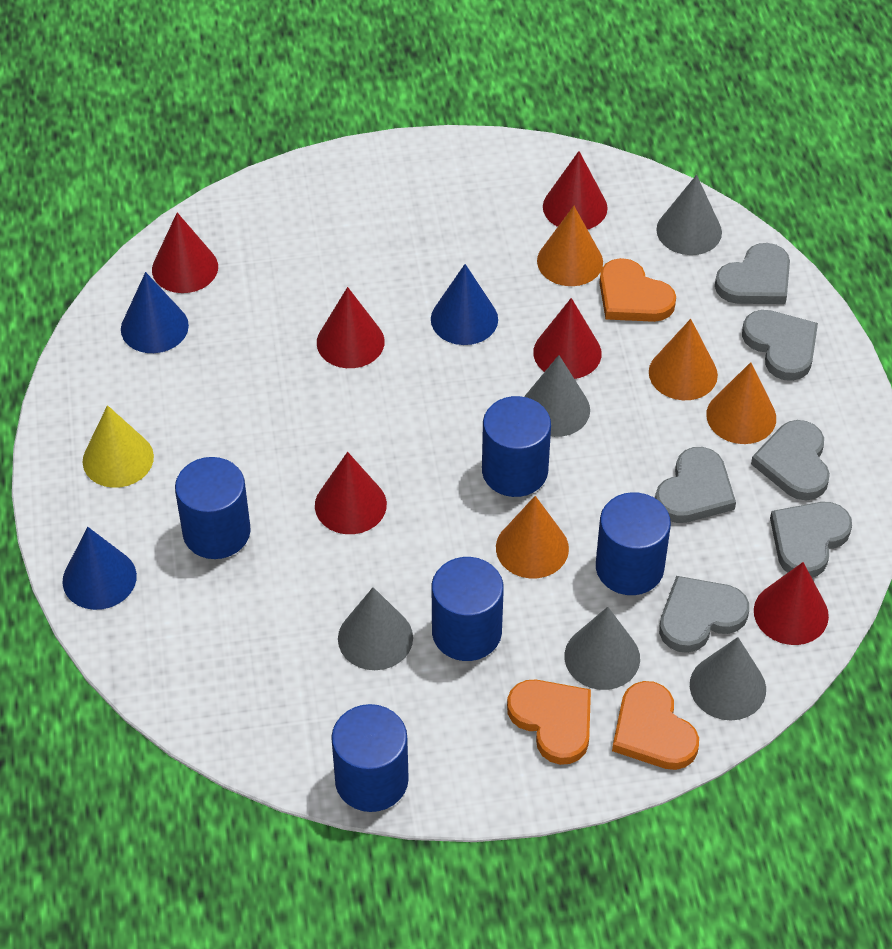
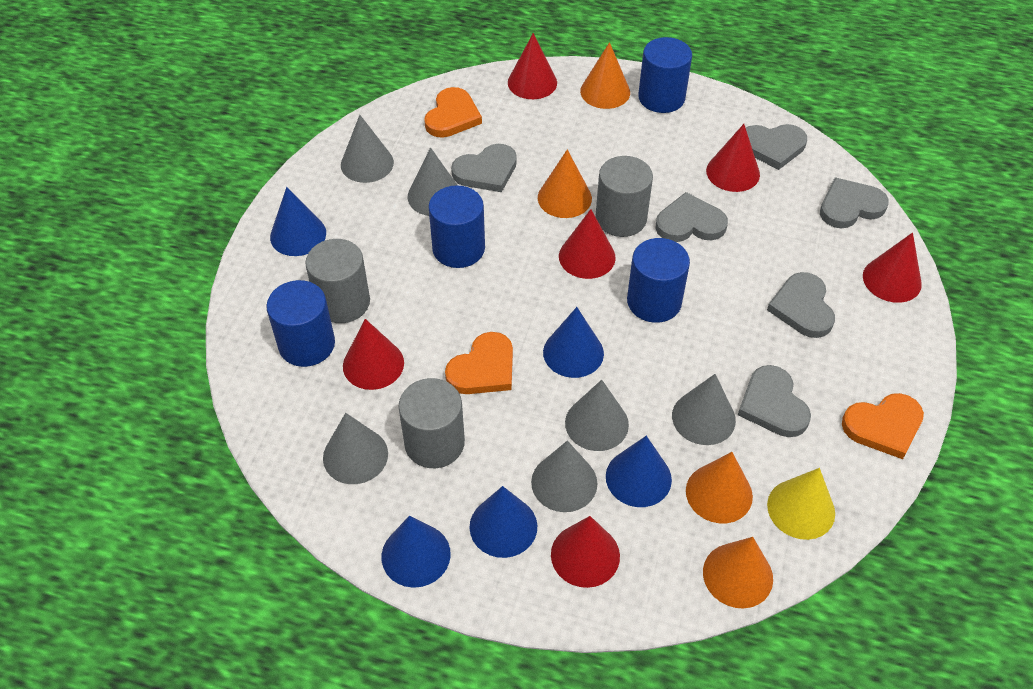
blue cone: [62,527,137,610] [121,272,189,353] [431,264,498,345] = 3 -> [270,187,326,256] [382,516,451,588] [470,486,537,558] [543,307,604,378] [606,436,672,507] = 5
blue cylinder: [175,457,251,559] [331,704,409,812] [432,557,504,661] [482,396,551,497] [596,492,671,595] = 5 -> [266,280,335,367] [429,185,485,268] [627,238,690,323] [638,37,692,113] = 4
grey cone: [338,587,413,670] [524,355,590,437] [564,607,640,690] [656,175,722,255] [690,637,766,720] = 5 -> [323,413,388,484] [341,115,394,183] [408,147,457,216] [531,440,597,512] [565,380,629,451] [672,374,736,445] = 6
grey cylinder: none = 0 -> [305,239,370,323] [398,378,465,468] [595,156,653,237] = 3

